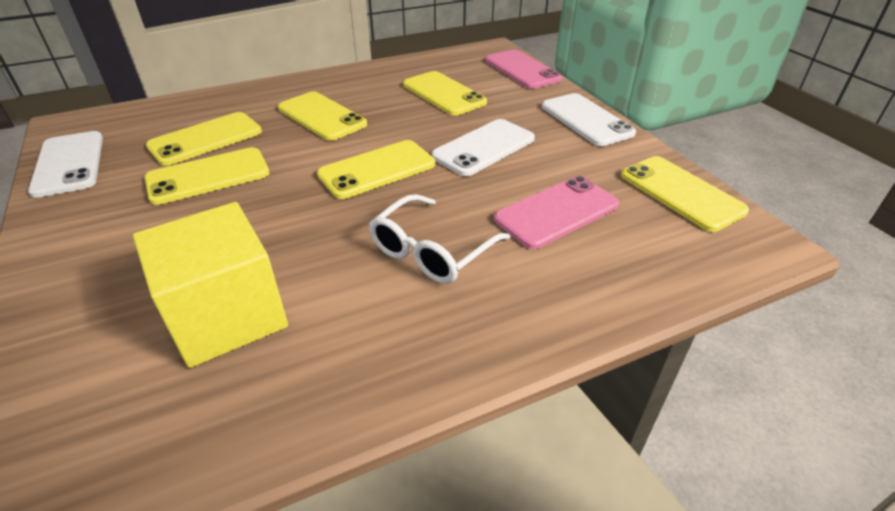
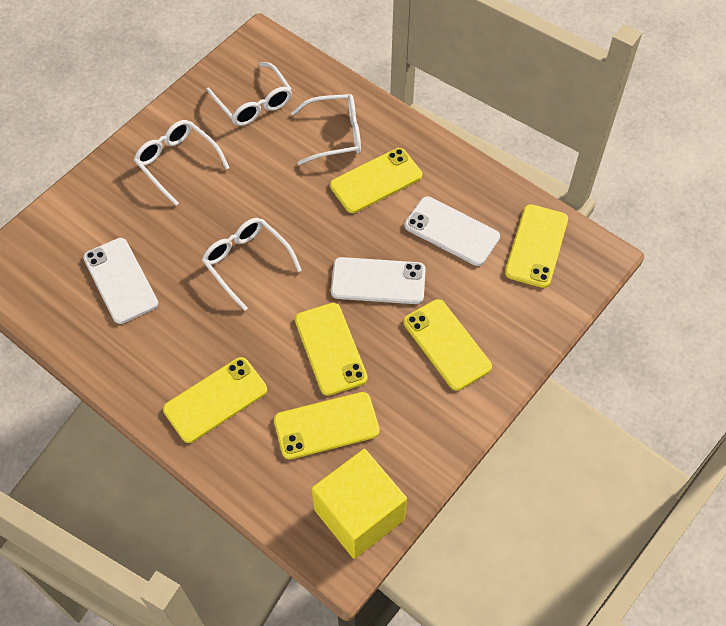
pink phone: [485,49,562,89] [494,176,619,249] = 2 -> none = 0
white glasses: [369,194,511,284] = 1 -> [134,120,229,206] [202,218,302,311] [206,62,292,126] [291,94,361,165] = 4

